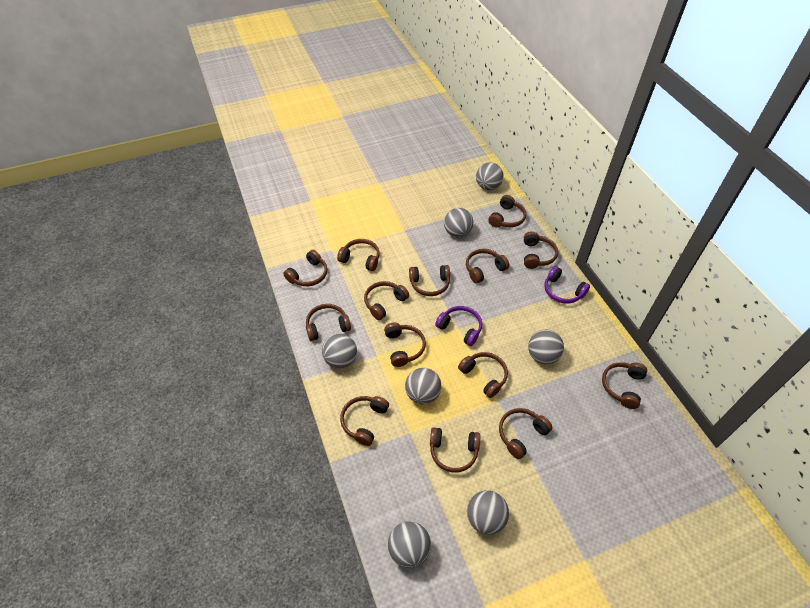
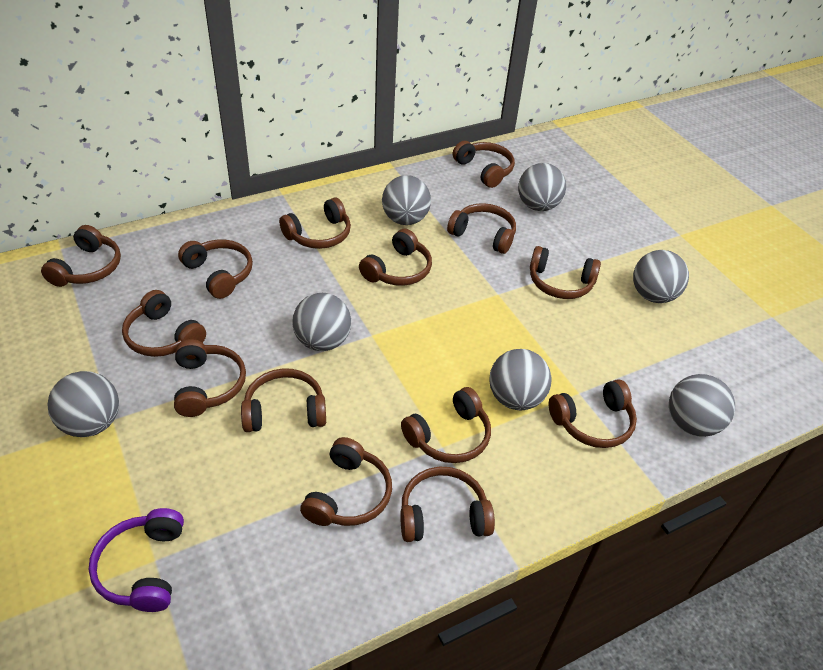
purple headphones: [435,306,482,346] [544,266,590,303] = 2 -> [89,508,184,612] = 1

